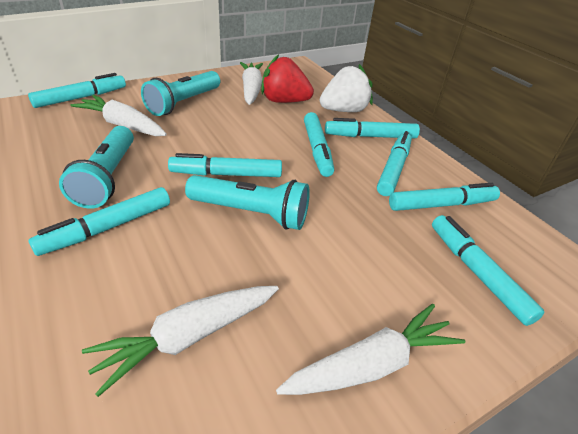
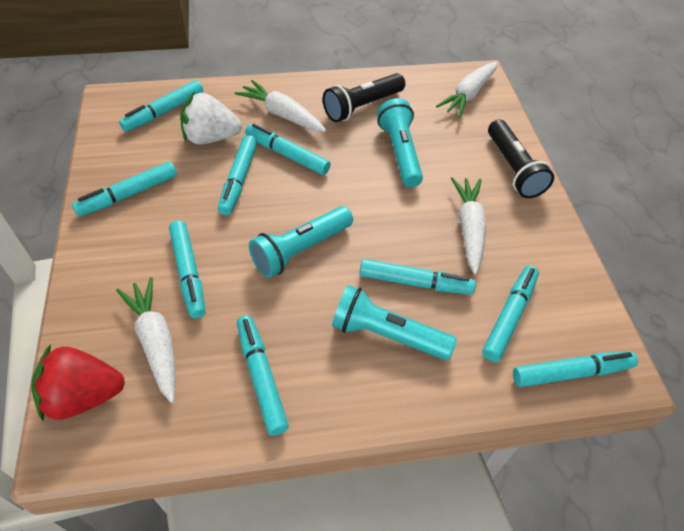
black flashlight: none = 0 -> [323,73,405,122] [488,119,554,198] = 2
turquoise marker: [28,73,126,108] [29,187,170,256] [168,153,282,177] [304,112,334,177] [325,118,420,139] [377,131,412,196] [389,183,500,211] [432,215,544,326] = 8 -> [72,162,177,216] [119,80,203,132] [169,221,206,319] [218,135,257,216] [237,315,289,436] [245,123,331,175] [359,259,476,295] [482,265,539,362] [513,351,638,387] = 9

